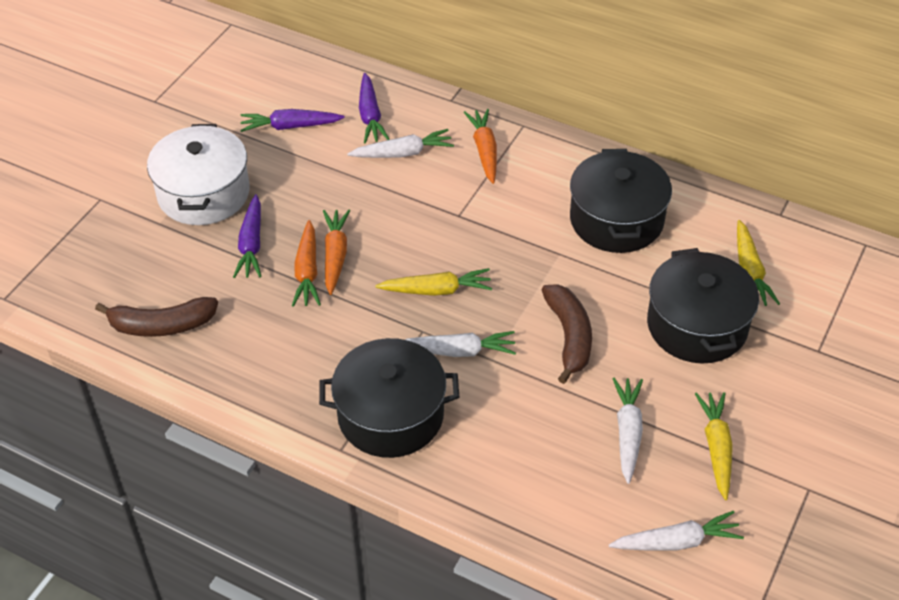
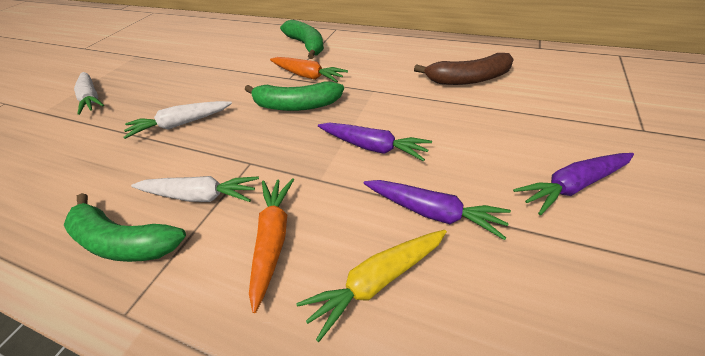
black pot: [319,338,459,458] [570,149,672,253] [647,248,759,363] = 3 -> none = 0
brown banana: [95,297,218,337] [542,284,592,384] = 2 -> [414,53,514,85] = 1
green banana: none = 0 -> [64,193,186,262] [245,81,344,111] [280,20,324,59] = 3
orange carrot: [292,220,321,307] [323,210,350,295] [464,109,497,184] = 3 -> [249,178,294,313] [270,57,348,83] = 2
white carrot: [348,129,454,158] [405,331,516,357] [609,511,744,551] [612,378,643,484] = 4 -> [74,72,104,115] [124,101,232,139] [131,176,259,202] = 3
white pot: [147,124,250,225] = 1 -> none = 0
yellow carrot: [375,268,492,296] [695,392,733,500] [737,220,780,306] = 3 -> [296,230,447,342] = 1

